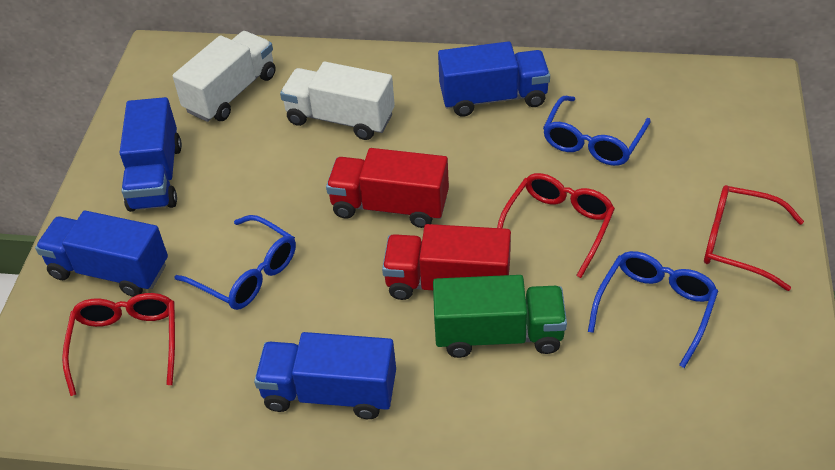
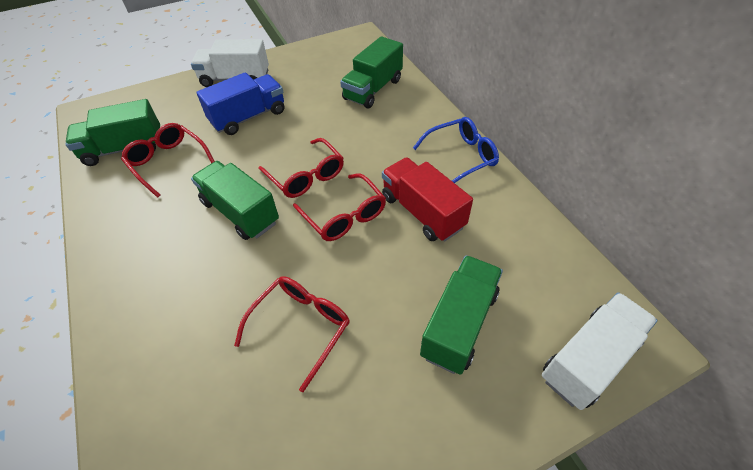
blue glasses: [174,215,296,310] [543,96,651,166] [588,251,718,368] = 3 -> [413,117,499,183] = 1
blue truck: [35,211,168,297] [120,97,182,212] [254,332,396,419] [438,41,550,116] = 4 -> [196,72,284,135] = 1
green truck: [433,275,567,358] = 1 -> [65,99,160,166] [191,161,279,240] [340,36,403,108] [420,255,503,375] = 4
red glasses: [62,293,175,396] [497,173,615,278] [704,185,804,291] = 3 -> [121,123,215,198] [234,276,350,392] [259,138,344,198] [293,173,386,241] = 4
red truck: [326,148,449,228] [382,224,511,300] = 2 -> [382,157,473,241] = 1

